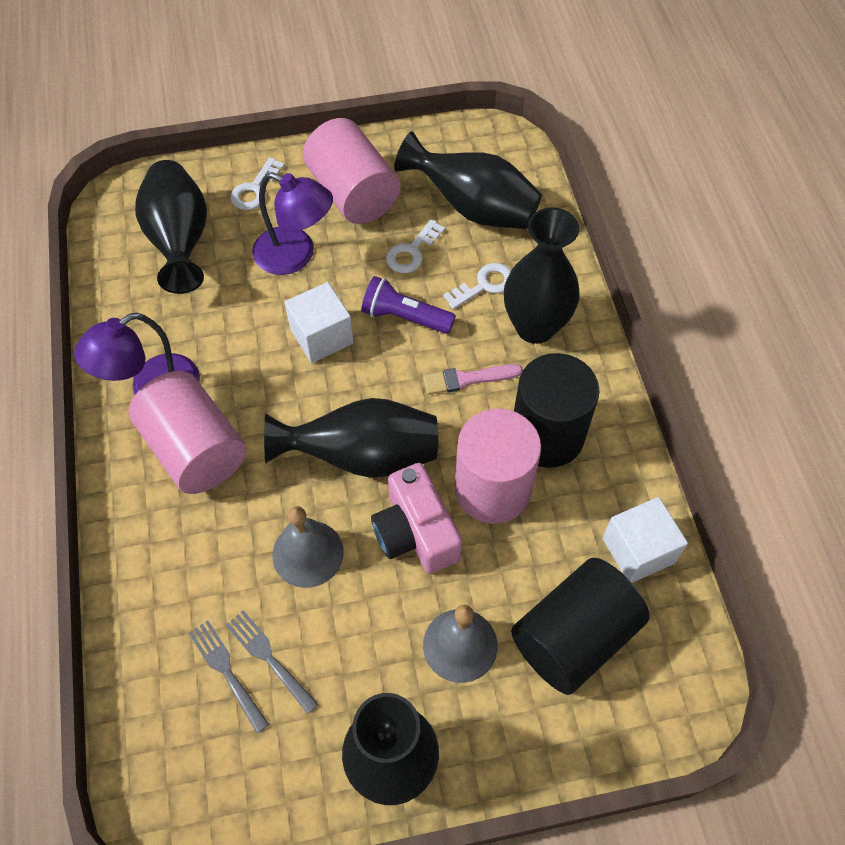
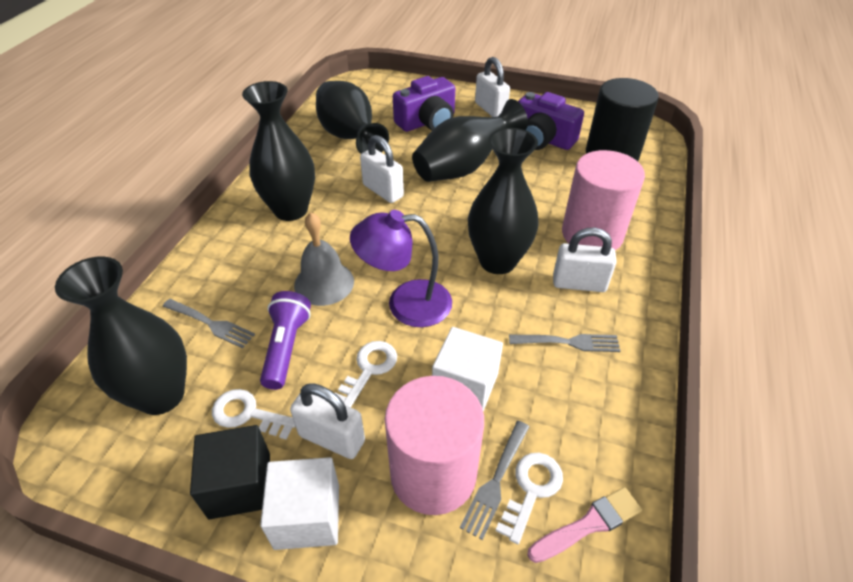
black cube: none = 0 -> [190,425,270,519] = 1
black cylinder: [511,558,649,695] [514,353,600,468] = 2 -> [586,78,659,161] = 1
grey bell: [272,506,344,588] [423,605,498,683] = 2 -> [294,212,354,306] = 1
grey fork: [189,620,269,733] [226,610,318,714] = 2 -> [162,299,255,348] [460,421,530,540] [509,334,620,352] = 3
pink camera: [371,463,462,574] = 1 -> none = 0
pink cylinder: [128,371,246,494] [303,118,400,224] [455,409,541,524] = 3 -> [385,376,484,515] [562,150,645,250] = 2
purple camera: none = 0 -> [393,76,455,132] [518,92,584,150] = 2
purple lamp: [74,313,200,395] [252,172,333,275] = 2 -> [350,210,452,327] = 1
white padlock: none = 0 -> [290,383,365,459] [360,135,404,203] [475,57,510,117] [553,227,617,292] = 4

